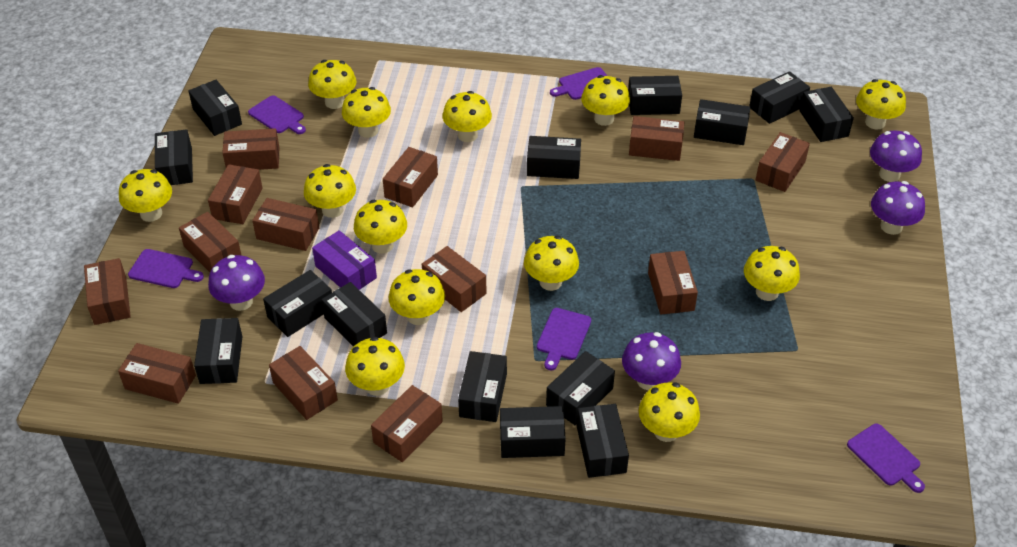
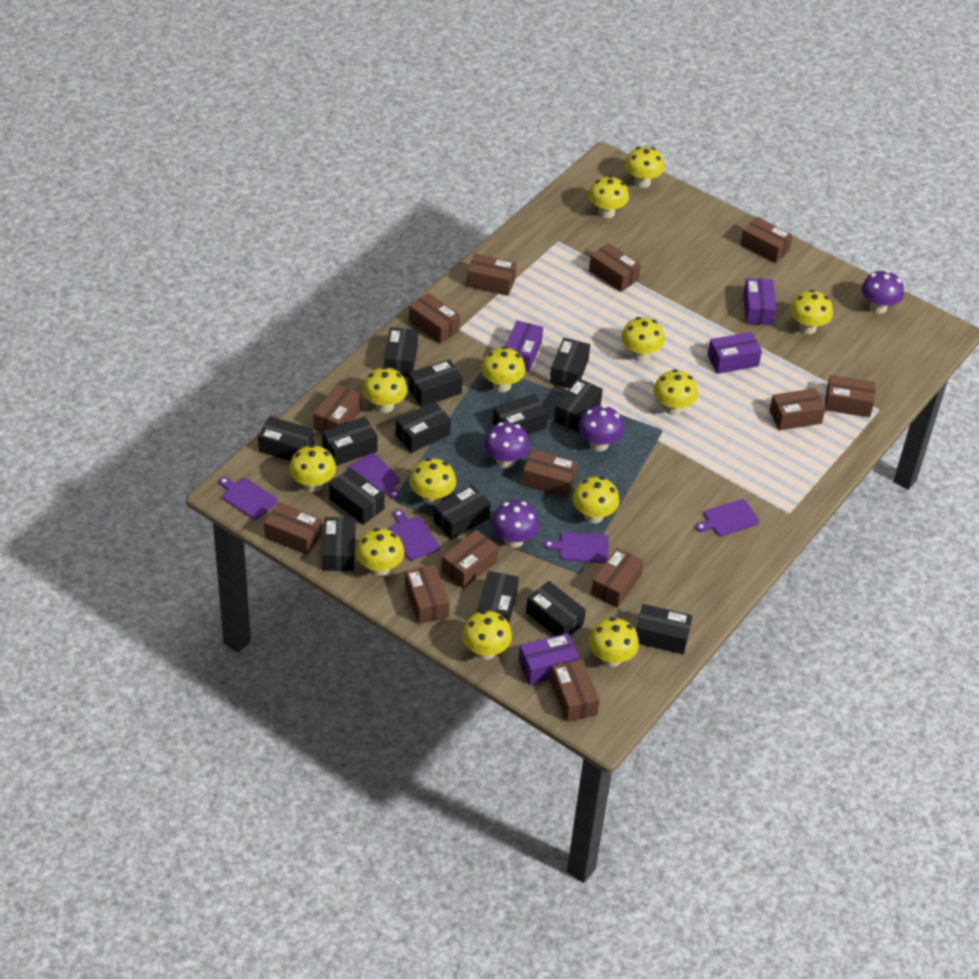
purple box: [312,230,377,290] = 1 -> [505,320,543,372] [519,633,580,685] [708,332,762,374] [743,278,776,325] = 4

